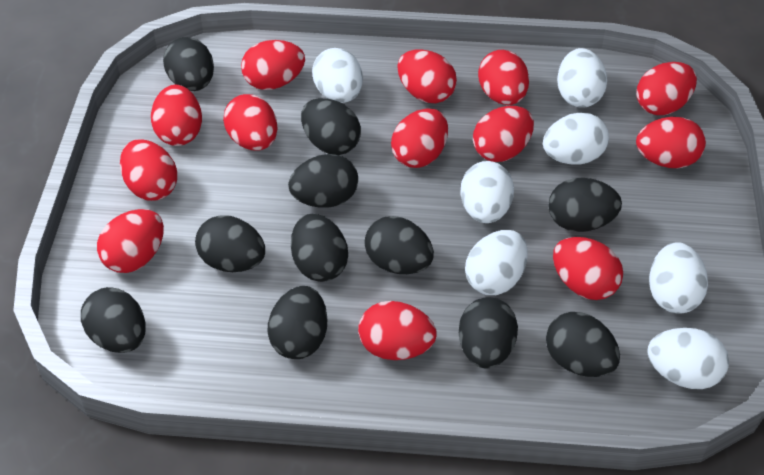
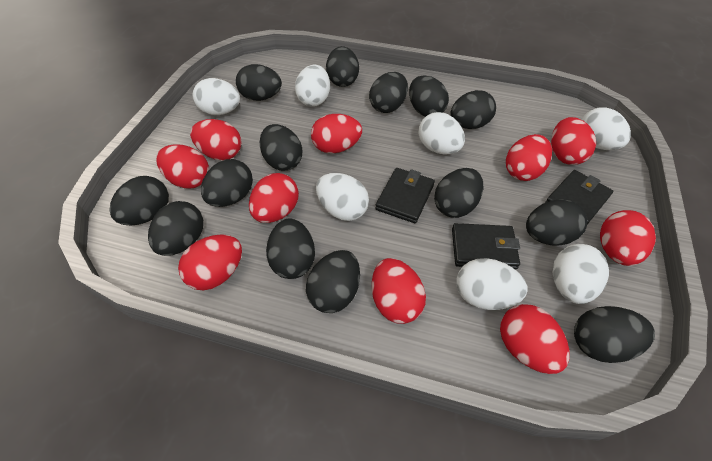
black egg: [81,287,146,353] [163,37,214,91] [195,215,265,272] [268,286,327,359] [288,154,358,208] [291,214,348,282] [301,98,361,155] [364,216,434,274] [459,297,518,368] [546,312,620,377] [548,178,622,232] = 11 -> [109,176,169,225] [148,201,203,256] [201,159,253,207] [236,64,282,101] [260,124,302,171] [266,219,315,279] [306,250,360,313] [326,46,359,87] [369,72,408,113] [409,75,449,117] [434,168,483,218] [450,90,496,129] [526,199,587,245] [574,306,655,363] = 14
black wallet: none = 0 -> [375,168,435,223] [452,223,520,270] [545,170,613,224] = 3
red egg: [97,209,164,273] [120,139,177,201] [151,85,202,146] [223,94,278,151] [241,40,305,90] [358,301,436,360] [391,108,448,168] [397,49,457,103] [473,106,534,162] [478,50,529,105] [553,237,623,300] [636,62,697,115] [636,117,706,168] = 13 -> [156,144,209,189] [178,234,242,290] [190,119,241,160] [249,173,299,223] [311,114,362,154] [372,258,426,324] [500,304,570,374] [506,134,552,181] [551,117,596,165] [600,210,656,266] = 10

